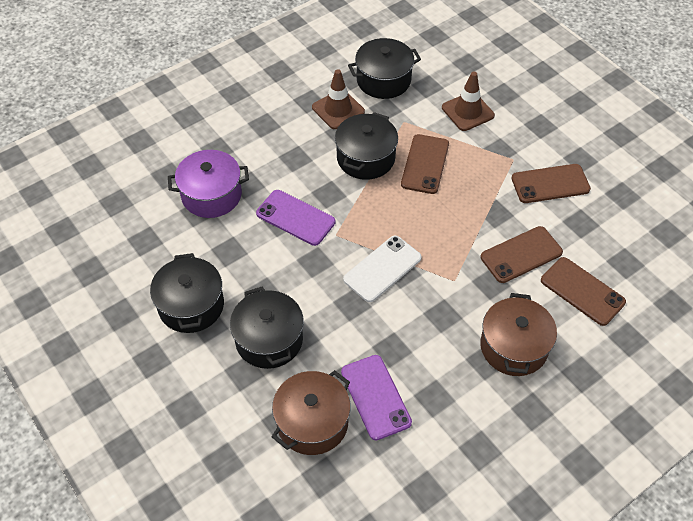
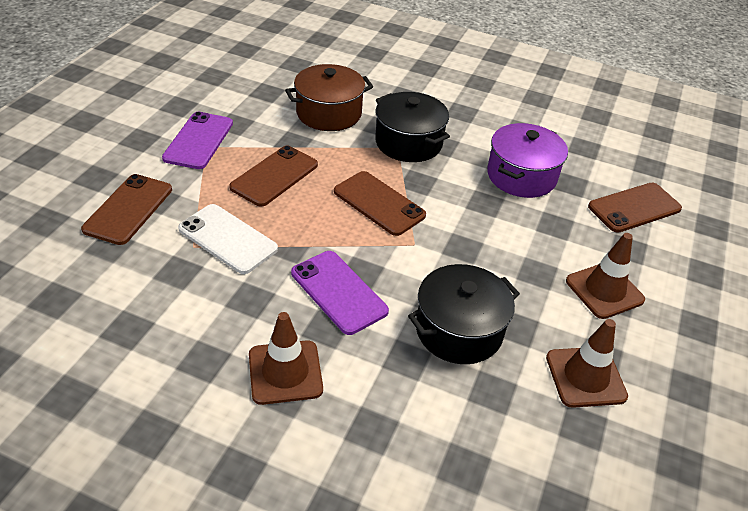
black pot: [150,253,224,333] [230,286,304,369] [335,112,398,180] [348,38,421,99] = 4 -> [375,92,450,162] [408,264,520,364] = 2
brown pot: [272,370,351,455] [480,293,557,376] = 2 -> [285,64,373,131] = 1
brown traffic cone: [312,69,365,129] [442,71,495,131] = 2 -> [249,312,323,405] [546,319,628,408] [566,233,645,319] = 3

